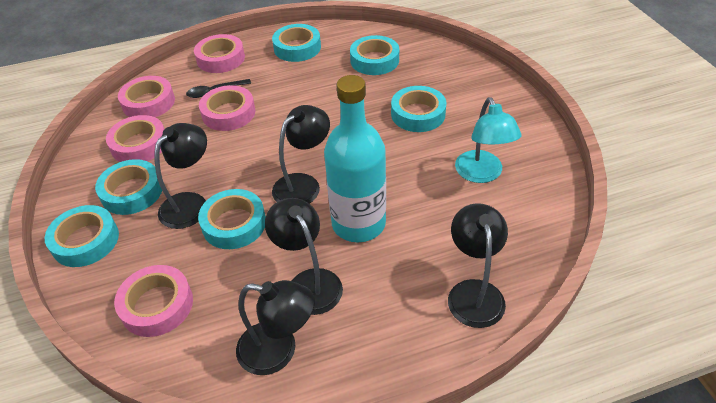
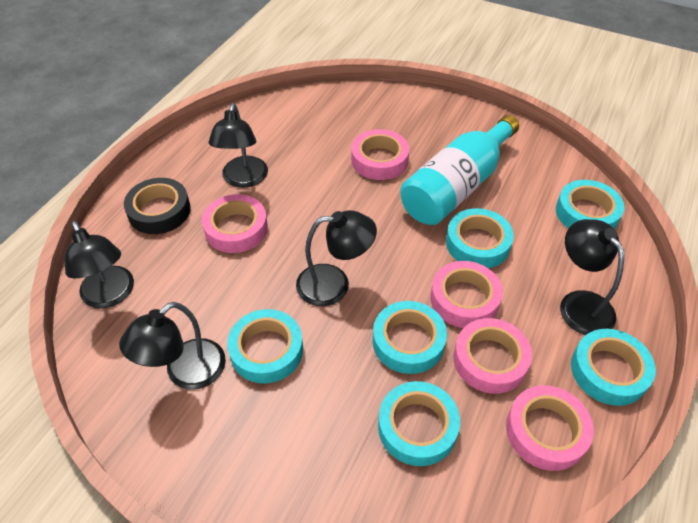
black spoon: [186,79,251,98] = 1 -> none = 0
black tape: none = 0 -> [124,178,191,234] = 1
turquoise lamp: [455,97,522,183] = 1 -> none = 0

